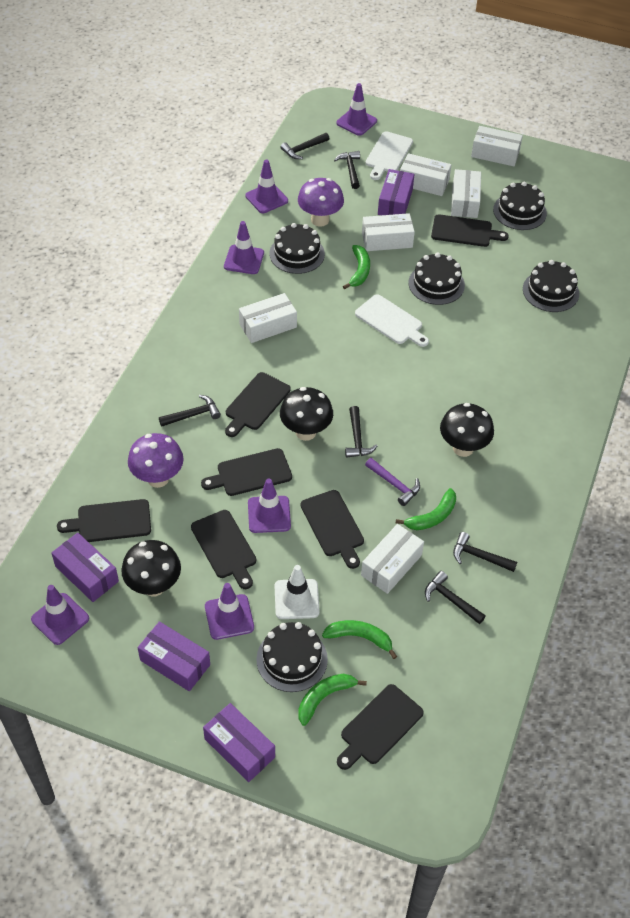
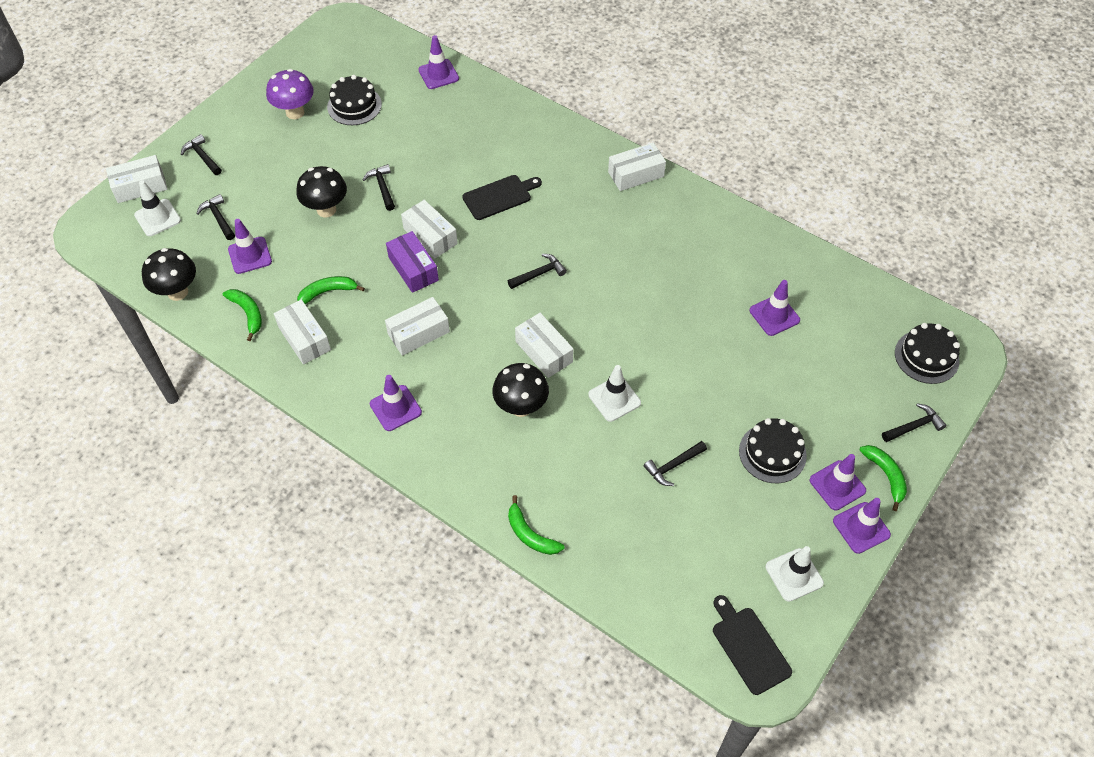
black cake: [256,622,328,692] [269,223,325,274] [408,253,465,305] [493,182,547,230] [523,260,579,312] = 5 -> [327,75,382,125] [739,418,807,483] [895,323,960,384] = 3
black cutting board: [57,499,151,542] [191,510,256,589] [201,448,292,496] [225,372,291,437] [301,490,364,569] [337,684,424,770] [431,214,509,247] = 7 -> [462,175,542,220] [713,595,792,695] = 2
purple box: [51,533,119,602] [138,621,210,691] [203,703,275,782] [378,169,414,215] = 4 -> [386,231,439,293] = 1
purple hammer: [365,458,420,506] = 1 -> none = 0
purple mushroom: [128,433,184,488] [298,178,344,227] = 2 -> [266,69,314,119] = 1
white cutting board: [355,294,429,347] [366,131,413,180] = 2 -> none = 0
white traffic cone: [275,565,320,619] = 1 -> [134,180,181,236] [588,365,641,422] [765,546,824,602] = 3

